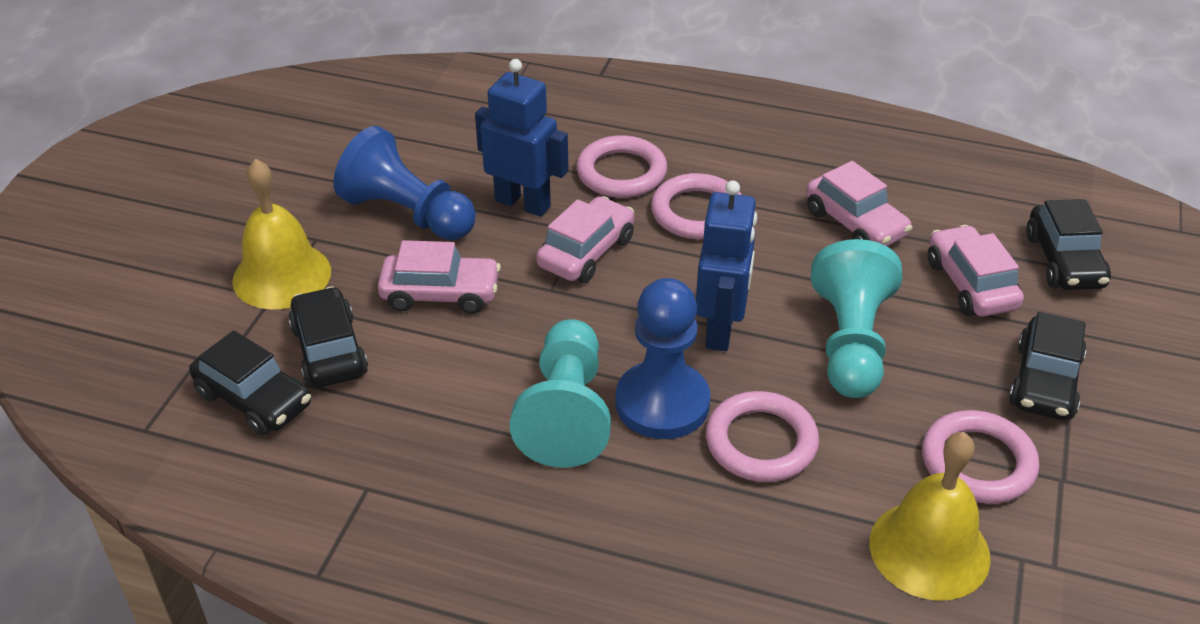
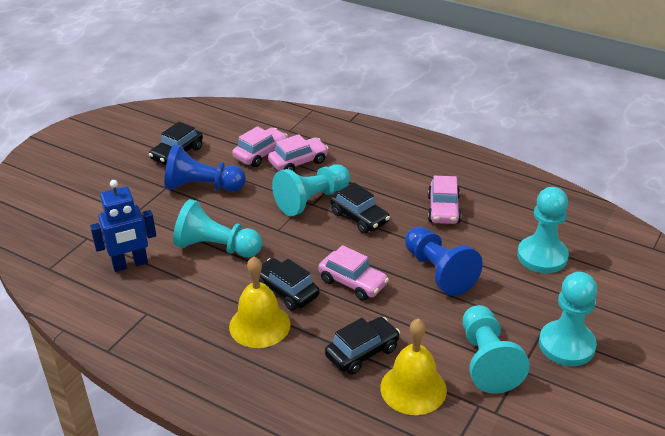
blue robot: [475,59,568,217] [696,180,757,351] = 2 -> [90,180,156,272] = 1
pink ring: [576,135,667,198] [651,173,742,239] [706,391,819,482] [922,410,1039,504] = 4 -> none = 0
turquoise pawn: [510,319,611,468] [811,239,902,398] = 2 -> [173,199,262,257] [272,164,350,216] [463,305,530,394] [517,187,569,273] [539,272,597,366] = 5

